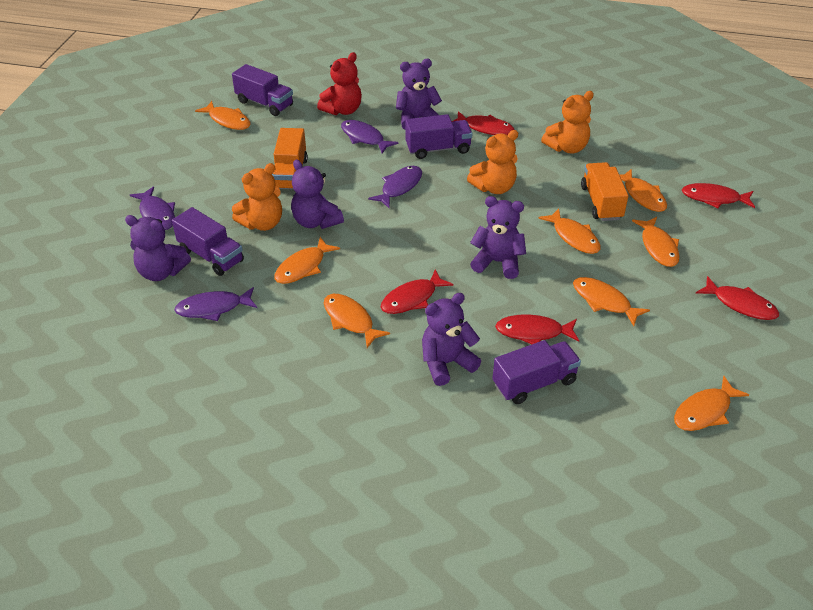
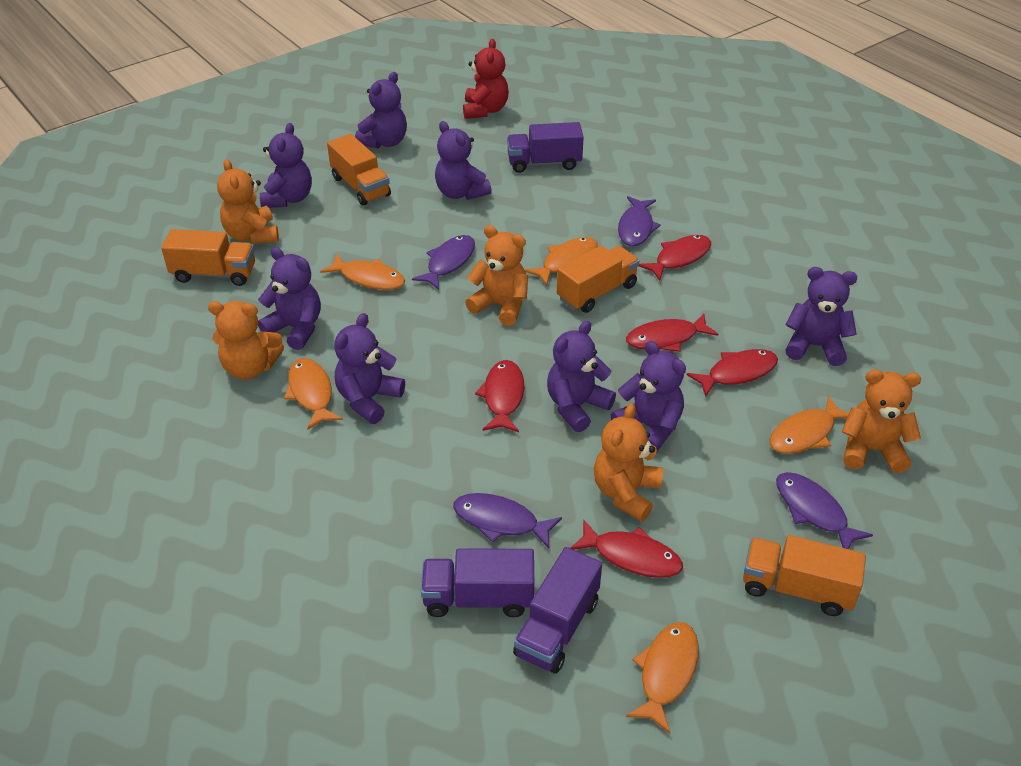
orange fish: [195,101,250,130] [275,237,340,284] [324,294,390,348] [538,208,601,254] [573,277,650,326] [620,169,667,212] [632,217,680,267] [674,376,749,431] = 8 -> [284,358,343,430] [320,254,405,290] [525,237,598,286] [626,622,699,733] [770,396,849,454] = 5
orange teddy bear: [232,163,282,231] [467,130,518,194] [541,91,594,153] = 3 -> [208,301,284,380] [217,159,279,244] [465,225,528,326] [594,404,663,522] [842,369,921,473] = 5
orange truck: [272,128,308,189] [581,162,628,221] = 2 -> [161,229,255,286] [327,134,391,206] [557,245,639,313] [743,535,866,616] = 4
purple teddy bear: [125,215,191,281] [291,160,344,229] [396,59,442,130] [422,293,481,386] [470,196,526,279] = 5 -> [258,247,321,350] [260,123,312,208] [334,313,405,424] [355,72,407,149] [435,121,492,200] [547,321,616,432] [611,341,686,453] [785,267,857,366] = 8
purple truck: [172,207,244,276] [232,64,293,116] [405,114,473,159] [492,340,581,404] = 4 -> [421,549,534,617] [507,122,584,173] [513,547,602,673] = 3

